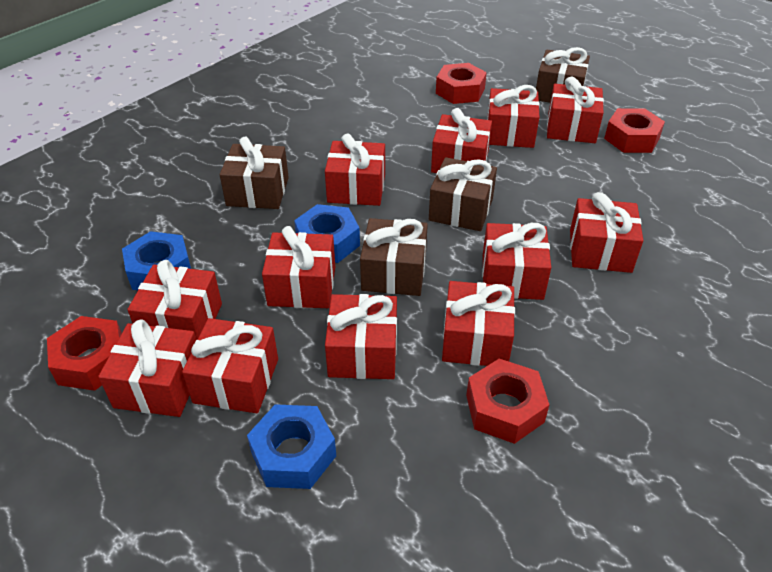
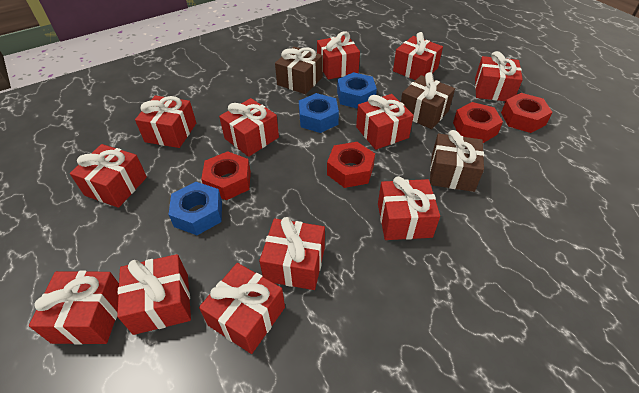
brown gift: [220,137,289,209] [360,218,428,296] [429,157,497,231] [536,47,590,103] = 4 -> [275,47,323,94] [401,72,455,129] [430,130,484,192] = 3

